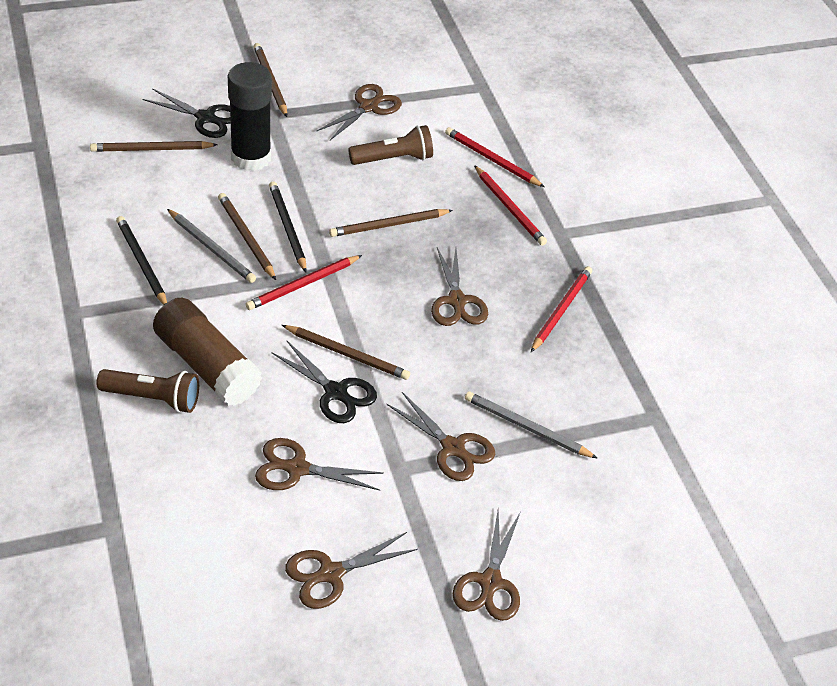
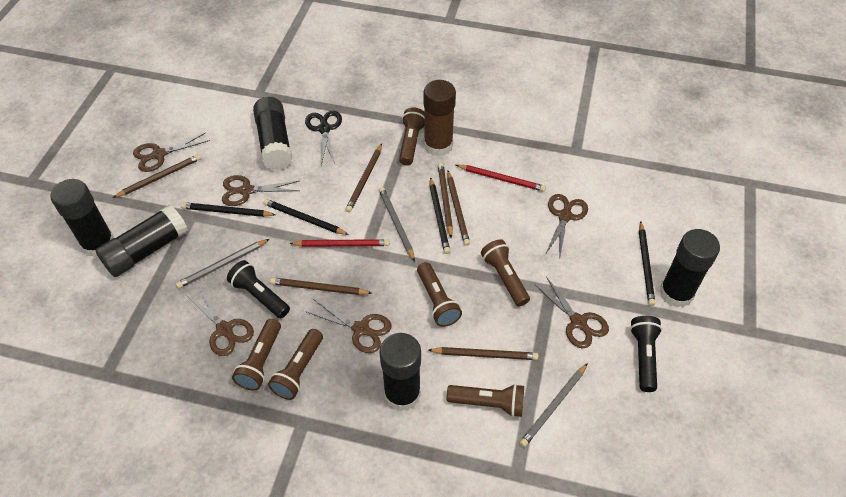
black flashlight: none = 0 -> [227,260,290,318] [630,316,662,392] = 2
black glue stick: [228,62,272,171] = 1 -> [50,179,114,257] [95,205,188,277] [253,97,293,170] [379,333,421,411] [659,229,720,307] = 5
black pencil: [116,216,167,305] [269,182,307,272] = 2 -> [181,202,276,217] [263,199,349,235] [430,177,450,254] [639,221,655,306] = 4
black scissors: [143,88,231,138] [271,341,377,423] = 2 -> [305,111,342,165] = 1
brown flashlight: [96,369,199,413] [348,125,433,165] = 2 -> [232,319,281,391] [268,329,323,400] [399,107,425,166] [417,262,462,327] [447,384,524,417] [481,239,530,306] = 6
brown pencil: [90,141,218,152] [218,193,276,280] [254,43,287,117] [282,325,410,380] [329,209,453,237] = 5 -> [113,154,201,198] [270,277,372,295] [345,144,382,212] [428,347,539,360] [438,163,453,238] [447,171,470,246] = 6
grey pencil: [167,209,256,283] [465,392,598,459] = 2 -> [176,239,269,289] [379,187,415,261] [520,363,588,447] = 3
red pencil: [246,255,362,310] [445,127,545,187] [474,165,547,246] [531,266,592,352] = 4 -> [289,239,389,247] [456,165,546,192] = 2

